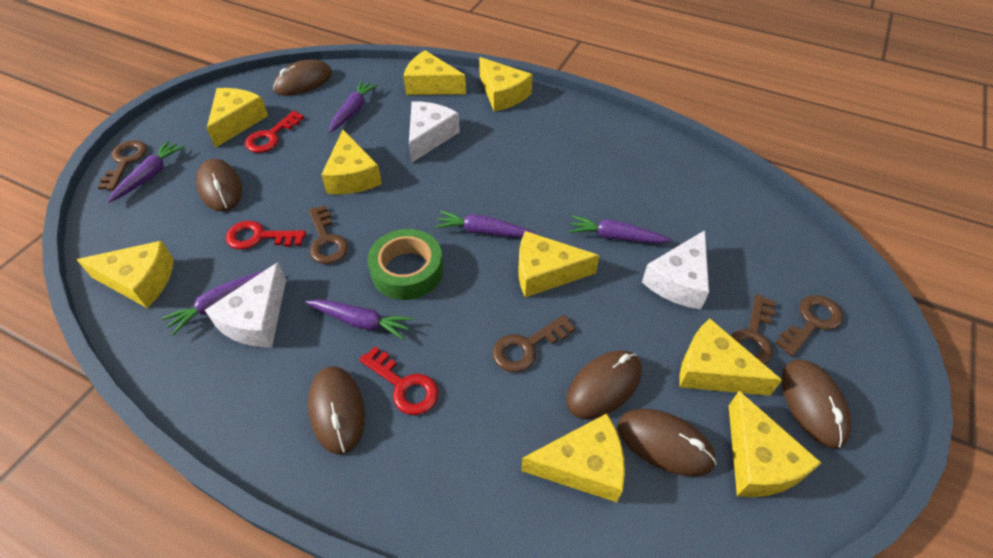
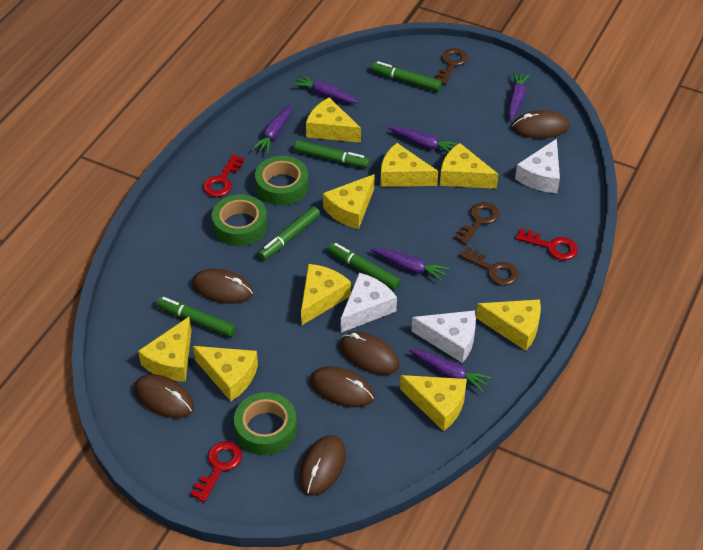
brown key: [98,140,147,190] [309,205,348,264] [492,315,575,372] [731,294,775,365] [775,295,843,357] = 5 -> [436,48,468,85] [454,202,500,245] [459,247,518,286] = 3
green marker: none = 0 -> [157,296,236,337] [258,206,320,260] [294,140,370,168] [328,243,401,290] [371,61,442,91] = 5
green tape: [367,229,443,300] = 1 -> [212,194,267,246] [234,392,297,455] [255,156,309,205] = 3

